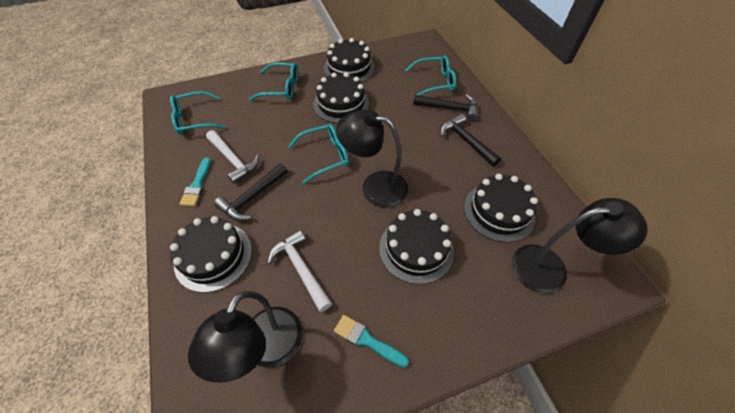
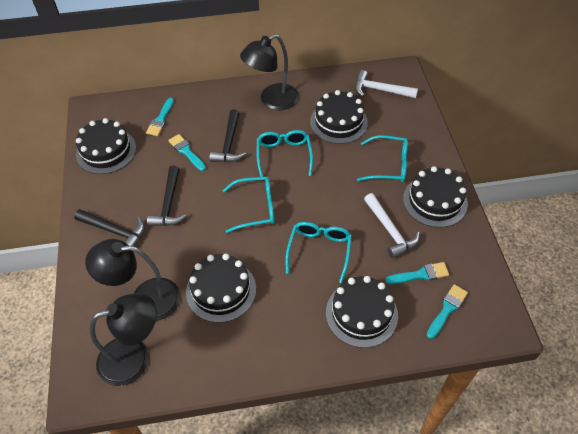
turquoise brush: [180,157,211,206] [334,315,409,367] = 2 -> [146,98,174,136] [168,134,206,171] [385,262,449,284] [427,284,468,339] = 4

